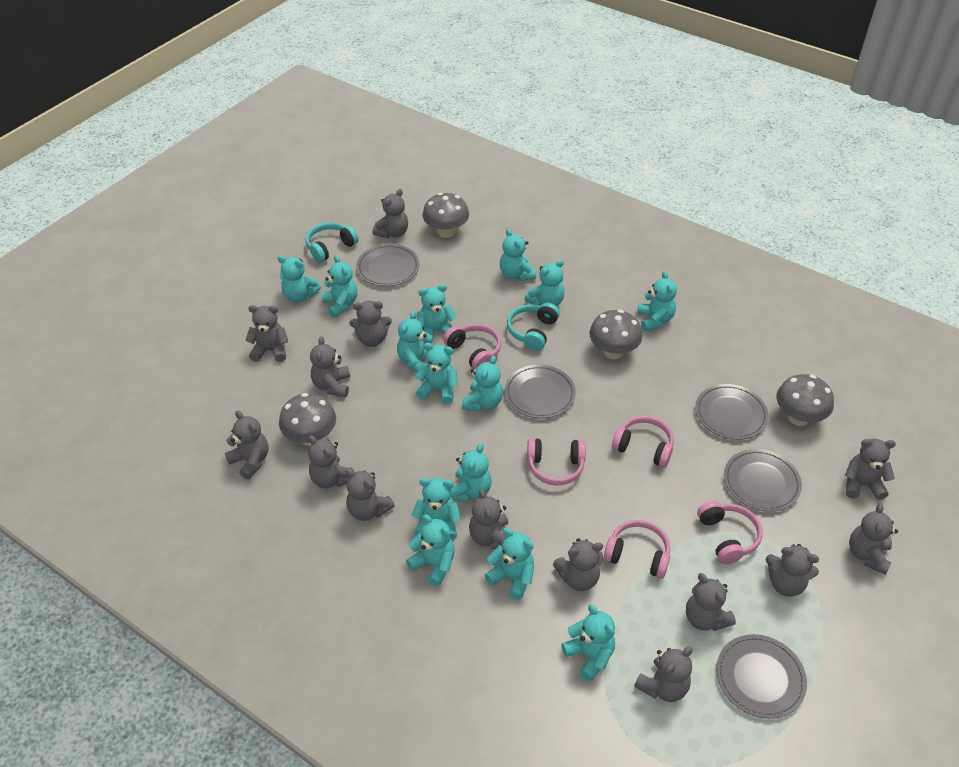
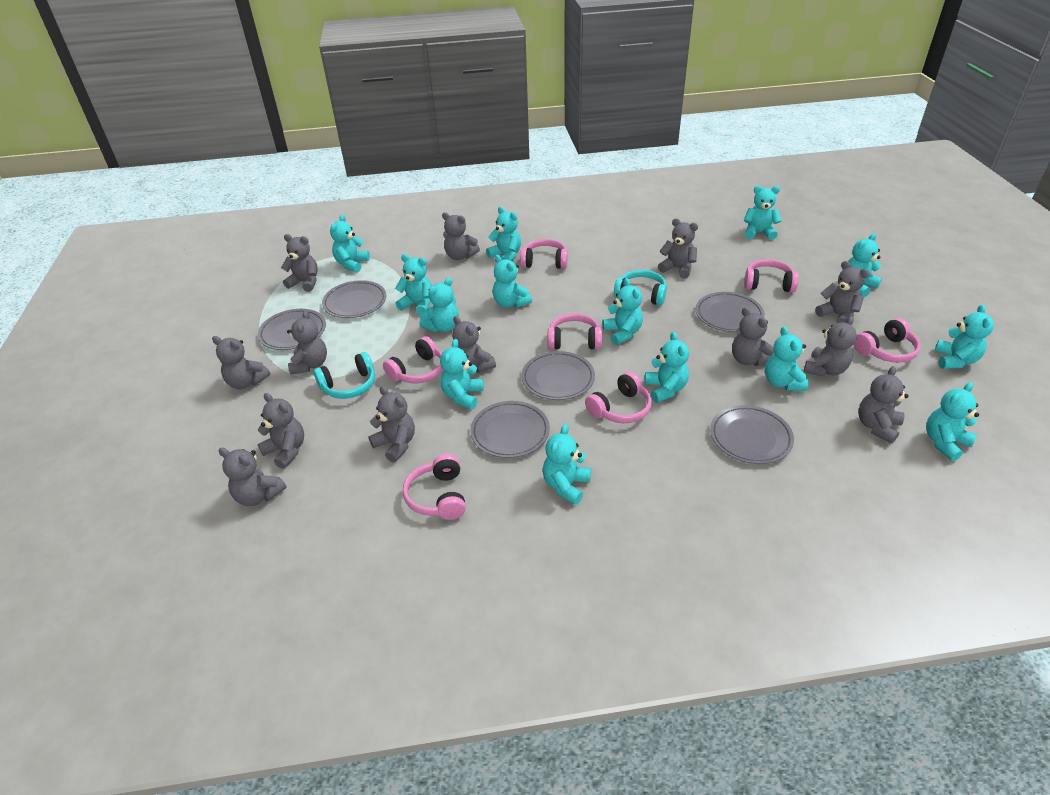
grey mushroom: [279,393,336,446] [423,193,469,238] [589,310,642,359] [776,374,834,426] = 4 -> none = 0
grey plate: [356,244,419,287] [505,365,576,419] [695,384,769,440] [716,634,807,719] [724,449,802,512] = 5 -> [258,309,326,350] [322,280,386,318] [470,401,550,458] [521,351,595,400] [696,292,765,332] [710,405,794,464] = 6
grey teddy bear: [225,411,269,480] [245,305,288,362] [308,435,355,488] [310,336,350,398] [345,469,395,521] [350,301,392,347] [372,189,408,238] [469,489,509,549] [553,538,603,591] [634,646,693,702] [686,573,736,631] [766,544,819,597] [845,438,896,500] [849,503,898,575] = 14 -> [212,336,270,389] [219,448,287,506] [257,393,304,469] [281,234,318,292] [287,310,327,375] [368,386,415,462] [442,212,480,260] [452,316,496,373] [658,218,698,279] [732,307,774,366] [804,316,857,377] [815,261,870,323] [858,366,909,444] = 13
pink headphones: [443,324,501,370] [527,438,586,485] [604,520,670,579] [612,416,674,468] [697,501,763,564] = 5 -> [383,336,443,384] [403,454,466,520] [520,239,568,269] [548,313,602,350] [585,372,652,423] [744,259,799,292] [854,318,921,363] = 7

